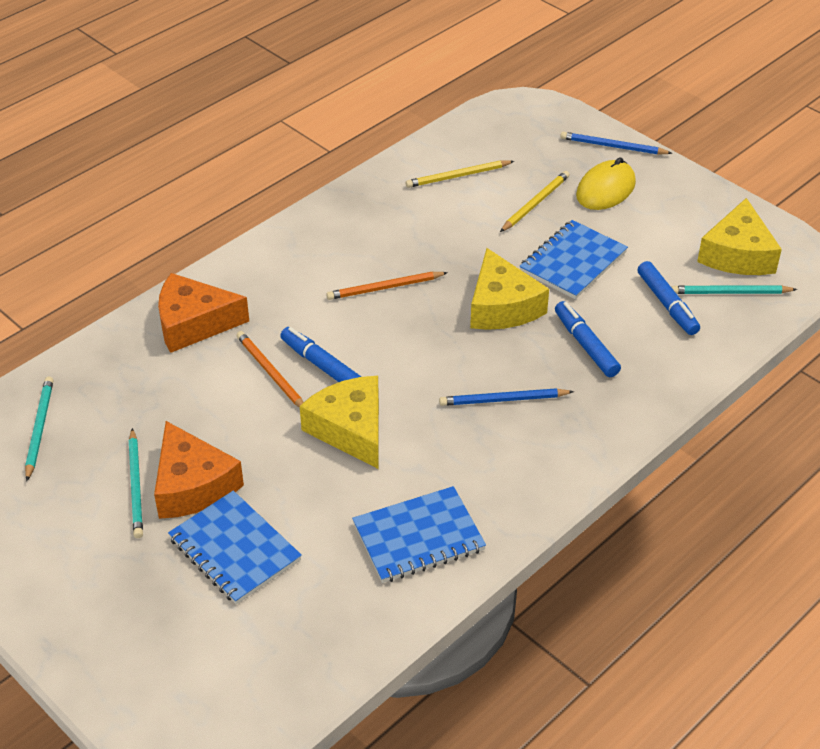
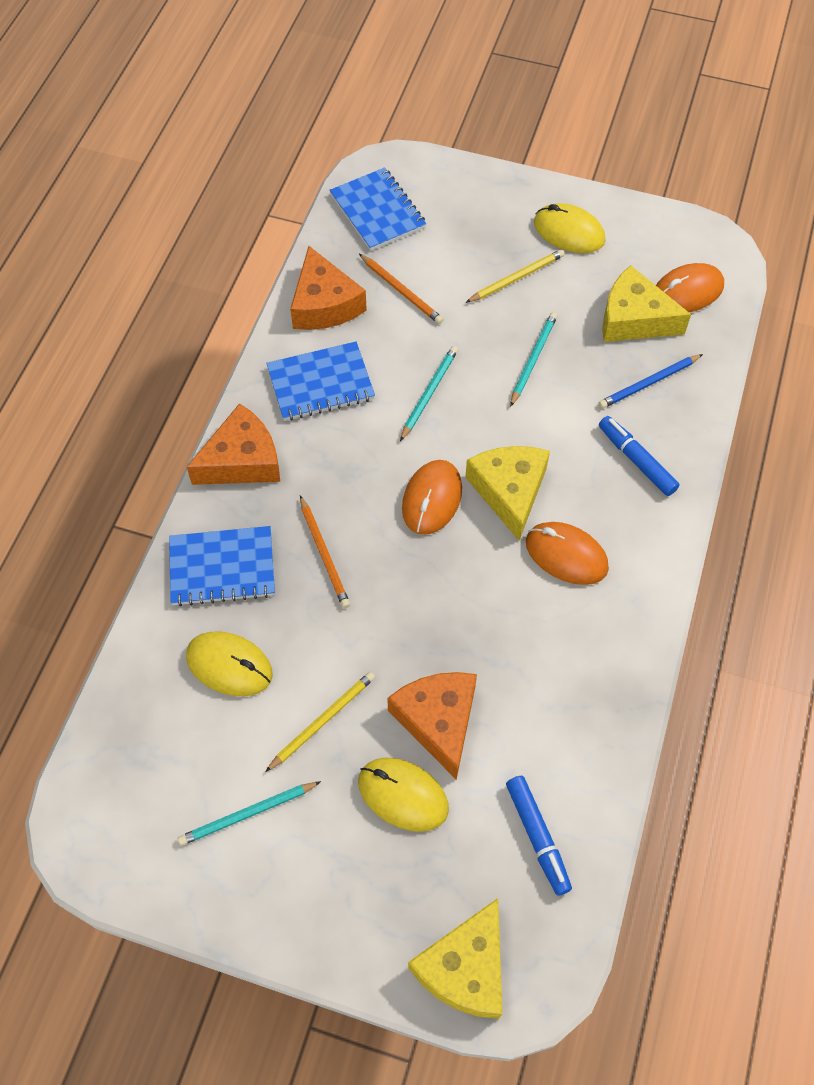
blue marker: [280,327,361,382] [555,301,621,377] [637,261,700,335] = 3 -> [506,776,572,896] [599,416,680,496] = 2
blue pencil: [439,388,574,406] [560,132,672,155] = 2 -> [599,354,703,409] = 1
orange cheese: [154,421,244,519] [158,273,249,353] = 2 -> [187,403,280,485] [290,246,367,330] [387,672,477,780] = 3
orange mouse: none = 0 -> [402,460,462,535] [526,522,609,585] [656,263,724,312] = 3
yellow mouse: [576,157,636,210] = 1 -> [186,632,273,696] [358,757,449,832] [534,203,606,253] = 3

